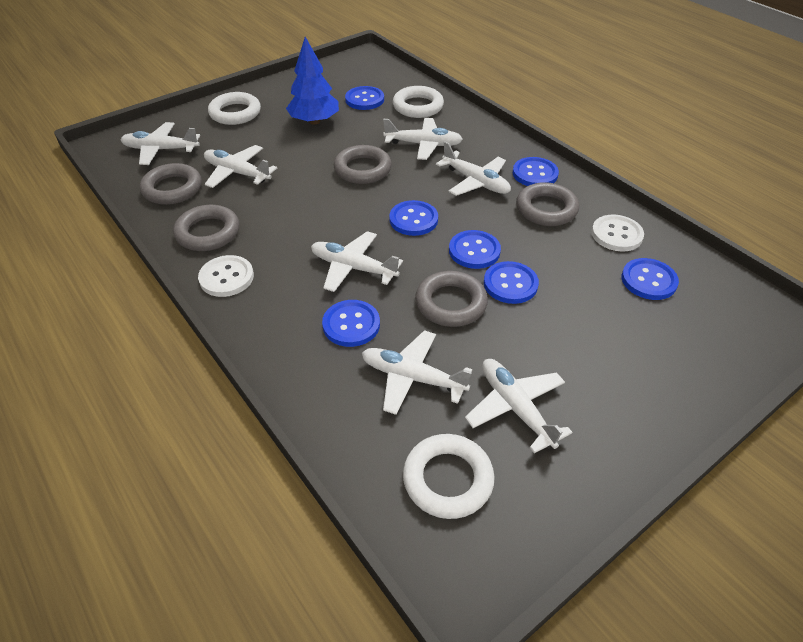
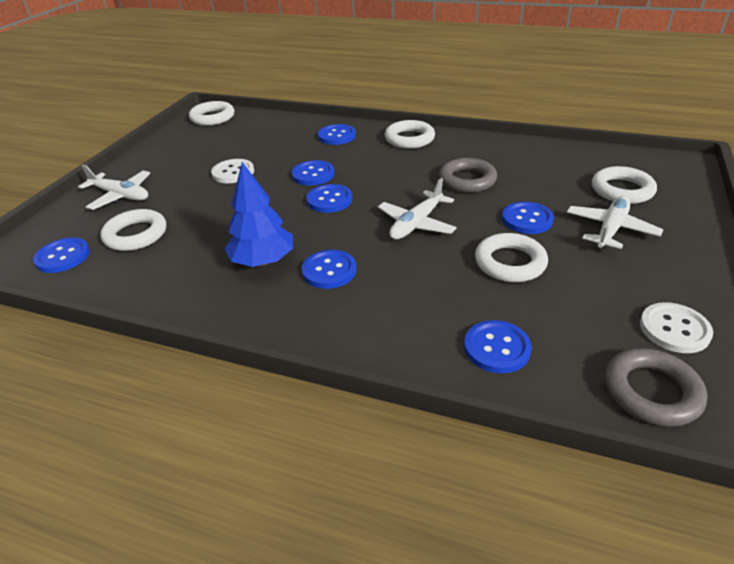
grey ring: [140,163,202,205] [173,205,239,251] [334,145,392,184] [415,271,488,327] [516,182,579,226] = 5 -> [439,158,497,193] [605,348,707,427] = 2
white plane: [121,122,200,165] [204,145,277,188] [311,231,403,292] [362,330,472,415] [383,118,463,160] [436,141,511,196] [465,359,573,453] = 7 -> [78,165,150,210] [378,178,457,240] [567,196,663,249] = 3
white ring: [208,92,261,125] [393,86,444,118] [403,434,495,519] = 3 -> [100,209,166,251] [189,101,234,126] [385,120,435,149] [475,233,548,282] [592,166,657,204] = 5

